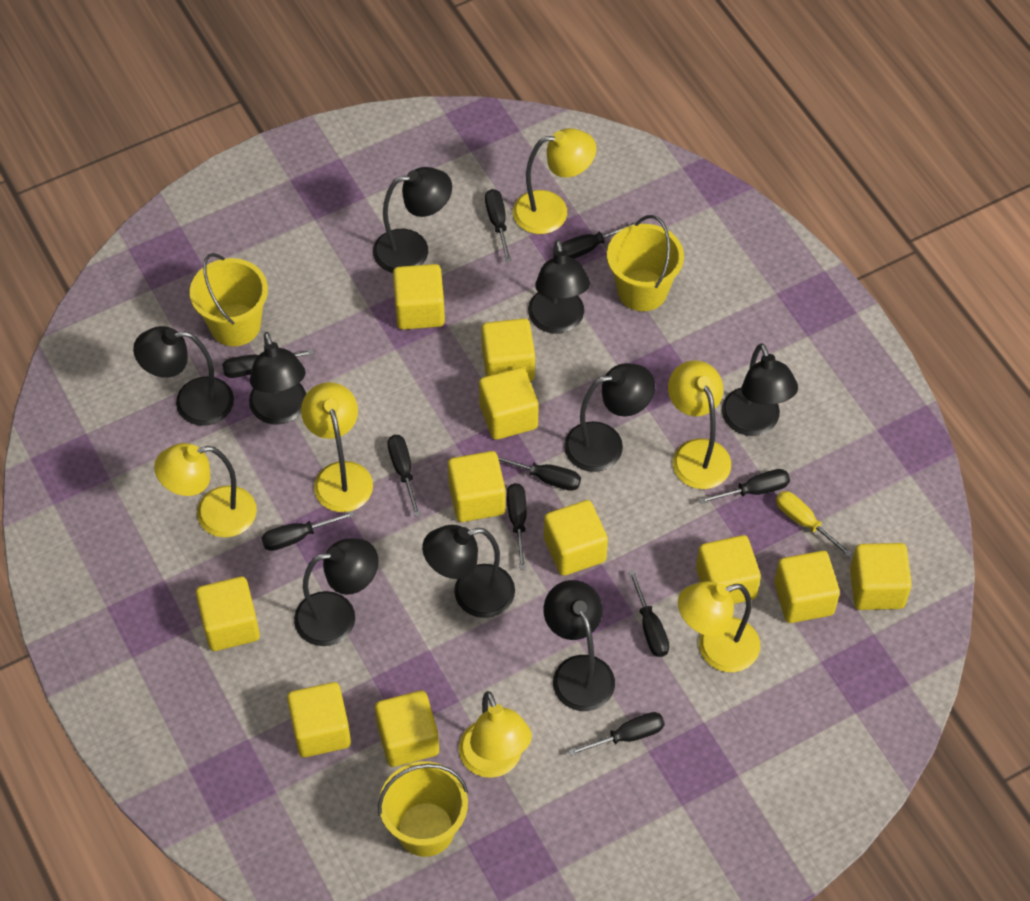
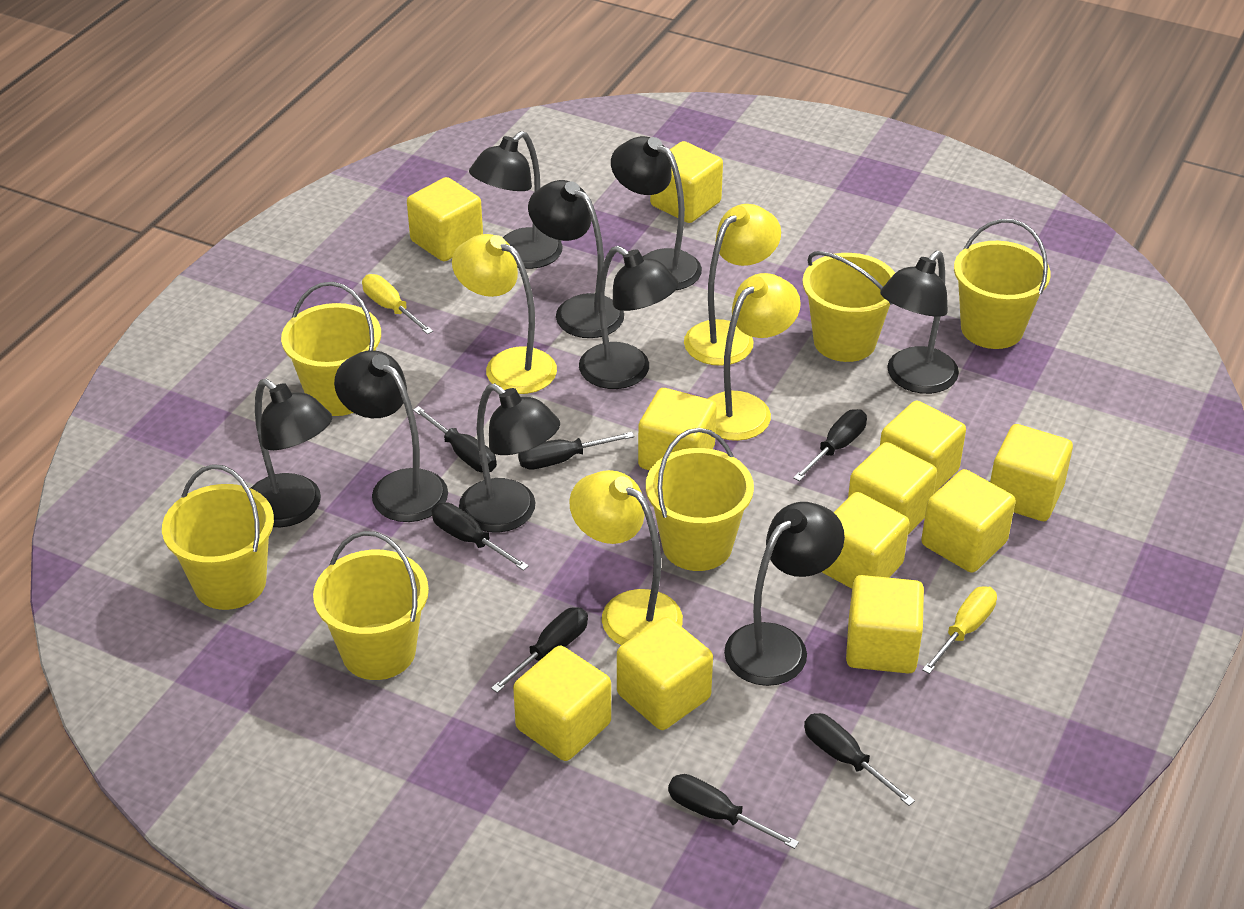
black screwdriver: [222,349,314,378] [262,511,355,551] [387,435,421,517] [485,189,512,263] [498,456,581,491] [507,483,526,570] [562,221,637,259] [568,712,665,756] [628,570,669,657] [698,469,790,504] = 10 -> [413,406,497,473] [431,502,529,571] [491,607,588,693] [518,432,634,469] [668,774,799,849] [793,409,867,481] [804,713,915,806] = 7
yellow bucket: [190,253,268,346] [378,761,468,857] [607,215,684,311] = 3 -> [162,464,274,610] [281,282,381,416] [313,531,429,680] [646,428,754,571] [802,251,895,362] [954,219,1051,349] = 6
yellow lamp: [154,443,257,538] [301,382,373,512] [459,691,532,778] [513,128,596,234] [668,360,731,489] [678,581,760,672] = 6 -> [452,234,557,394] [569,470,683,645] [684,204,781,366] [707,273,801,441] = 4
yellow screwdriver: [776,491,853,557] = 1 -> [362,274,433,334] [922,586,997,674] = 2

